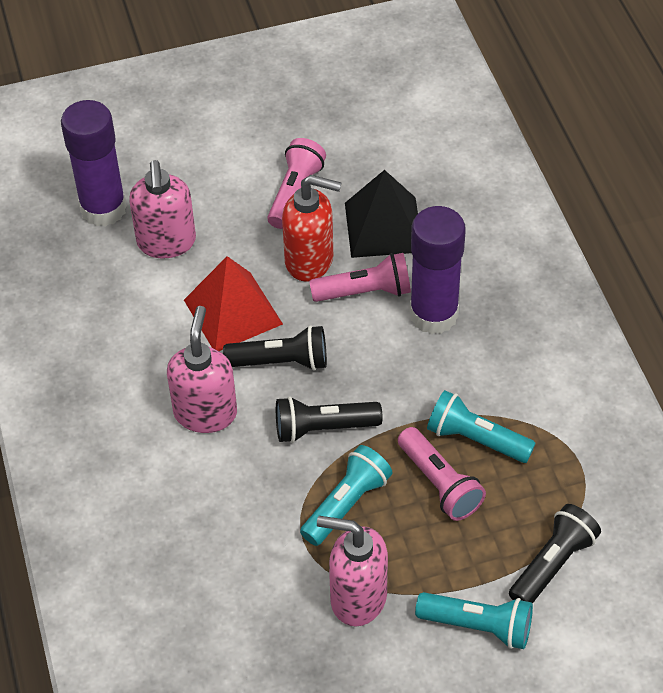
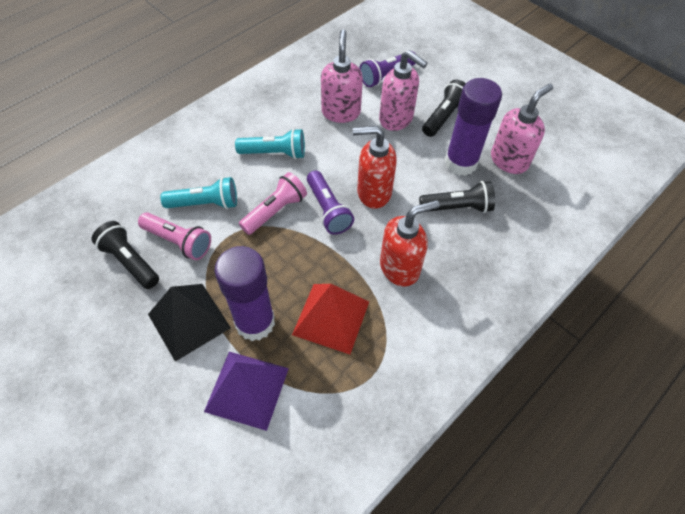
pink flashlight: [267,138,326,229] [309,253,411,302] [398,427,486,521] = 3 -> [138,212,211,260] [239,172,307,235] = 2
purple flashlight: none = 0 -> [307,170,354,235] [359,51,416,87] = 2
purple pyramid: none = 0 -> [204,352,289,431] = 1
red soap dispenser: [282,175,341,281] = 1 -> [353,126,397,209] [380,200,440,286] = 2
turquoise flashlight: [300,445,393,546] [415,592,533,649] [427,390,536,463] = 3 -> [160,177,237,209] [235,128,305,159] = 2

